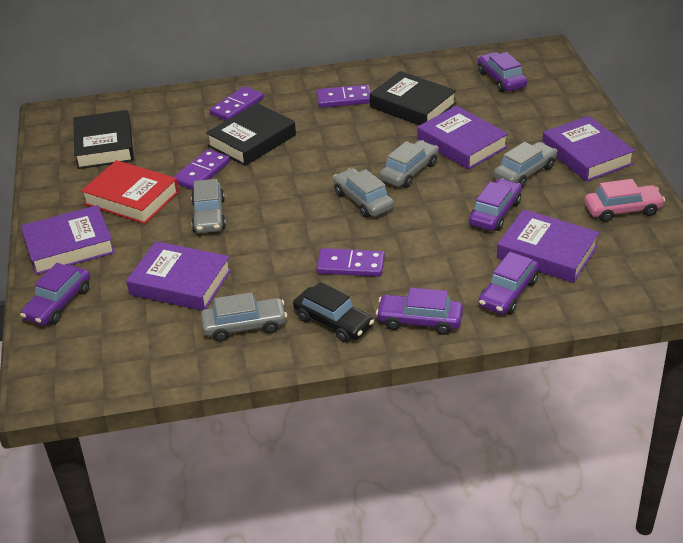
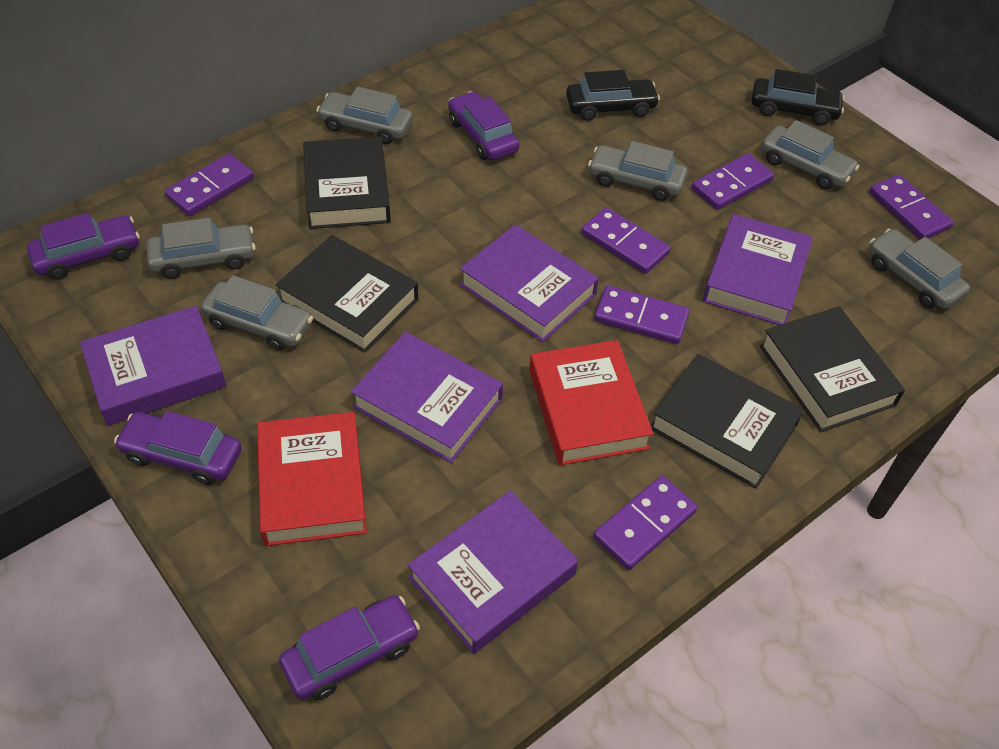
black book: [74,110,134,169] [206,103,296,166] [370,71,456,125] = 3 -> [275,235,418,353] [303,137,391,229] [651,354,804,489] [760,307,905,432] = 4
black car: [293,282,374,342] = 1 -> [566,70,660,121] [752,69,845,125] = 2
grey car: [191,179,226,233] [201,292,287,342] [333,168,394,218] [379,140,439,188] [493,142,557,187] = 5 -> [146,218,256,279] [201,275,313,351] [316,86,413,144] [588,141,688,201] [761,120,859,189] [869,229,970,309] = 6
pink car: [585,179,665,222] = 1 -> none = 0
purple car: [20,263,90,326] [376,288,463,335] [469,178,522,231] [478,52,527,92] [478,252,539,315] = 5 -> [27,213,140,280] [114,411,242,485] [279,595,420,700] [448,91,519,160] = 4
purple domino: [174,149,230,190] [209,86,264,121] [316,85,371,108] [316,248,385,277] = 4 -> [165,154,254,216] [581,207,671,274] [593,476,698,570] [594,286,689,344] [692,153,774,210] [869,174,954,239] = 6
red book: [81,160,179,224] = 1 -> [257,412,367,546] [529,340,654,465] = 2

